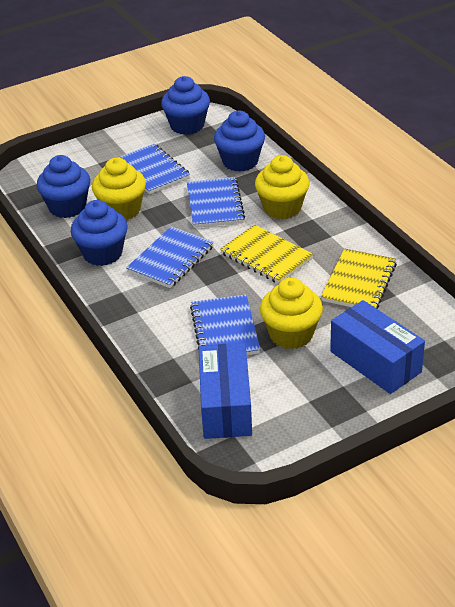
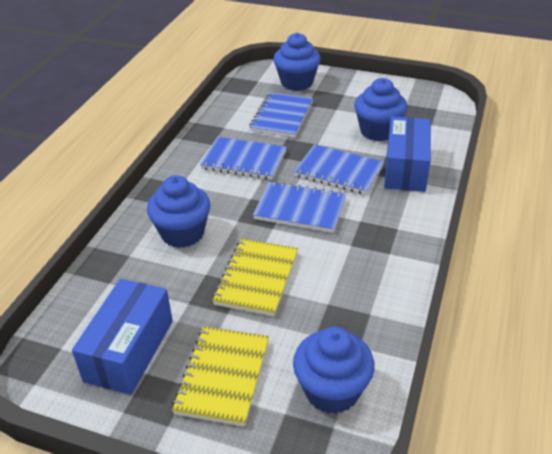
yellow cupcake: [92,157,146,220] [255,155,309,219] [260,278,323,349] = 3 -> none = 0

